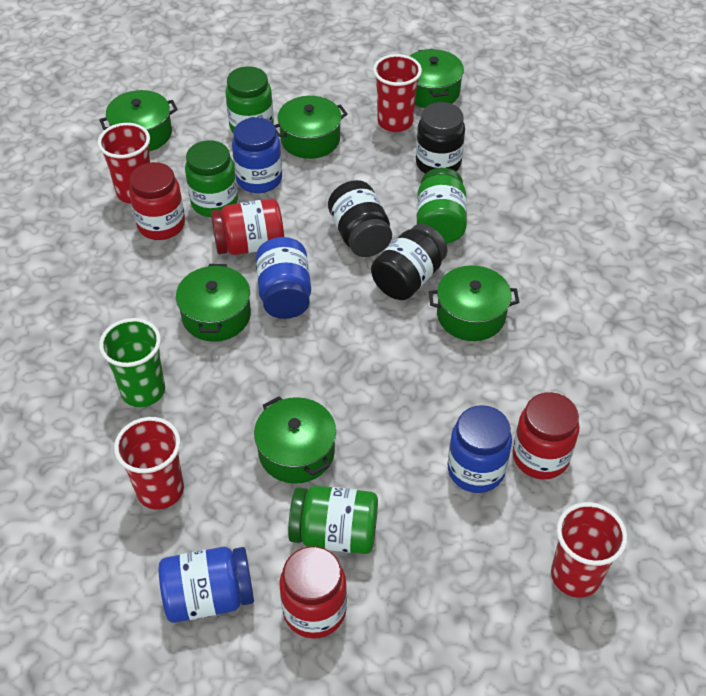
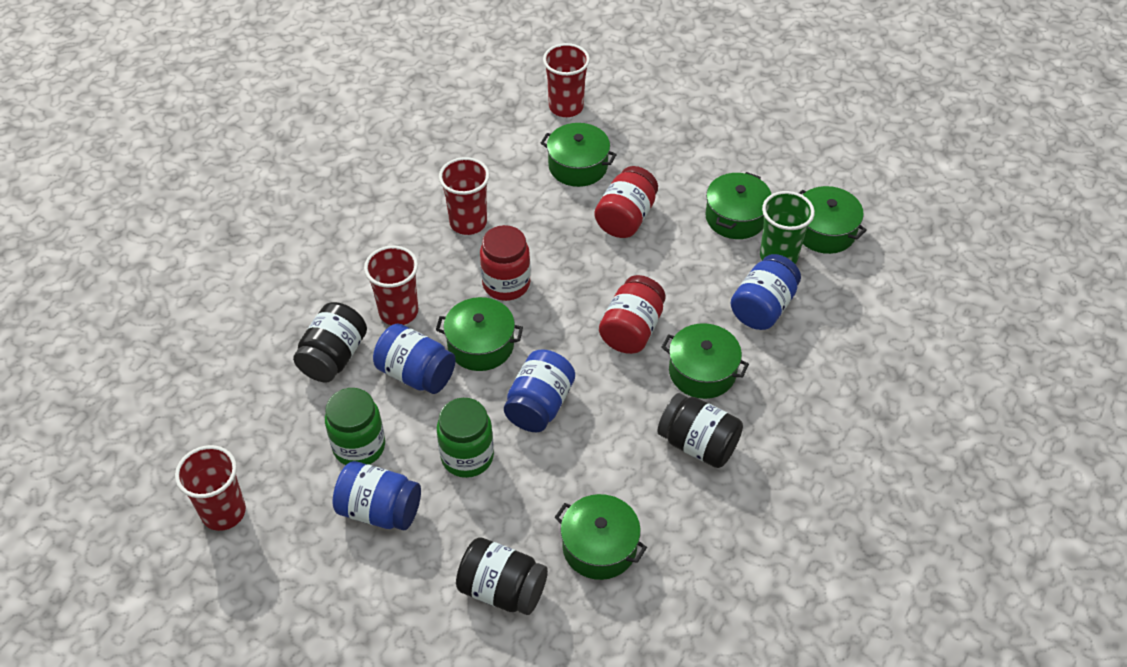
green jar: [185,140,238,217] [225,66,274,134] [288,486,378,554] [417,168,467,244] = 4 -> [325,388,385,465] [437,398,494,478] = 2
red jar: [129,162,185,240] [211,199,284,255] [280,546,347,639] [513,392,579,479] = 4 -> [480,225,531,301] [594,166,658,238] [599,275,666,354] = 3

